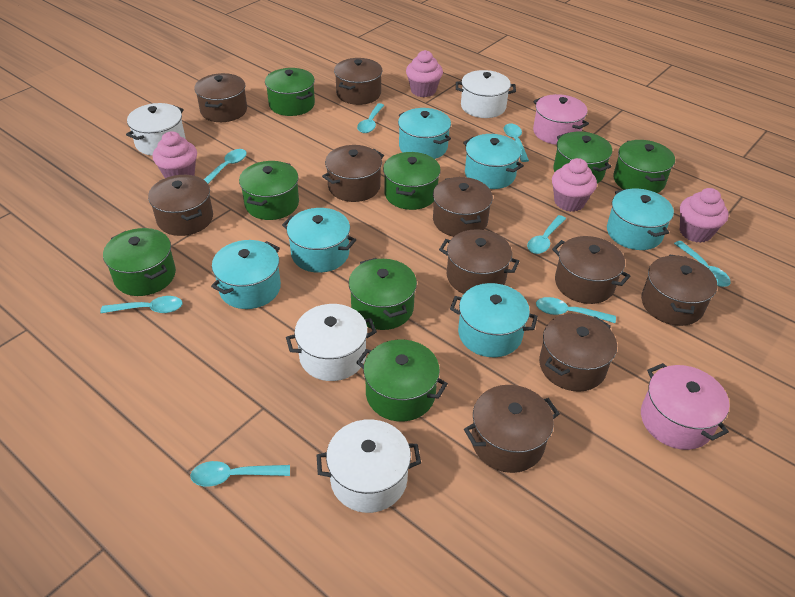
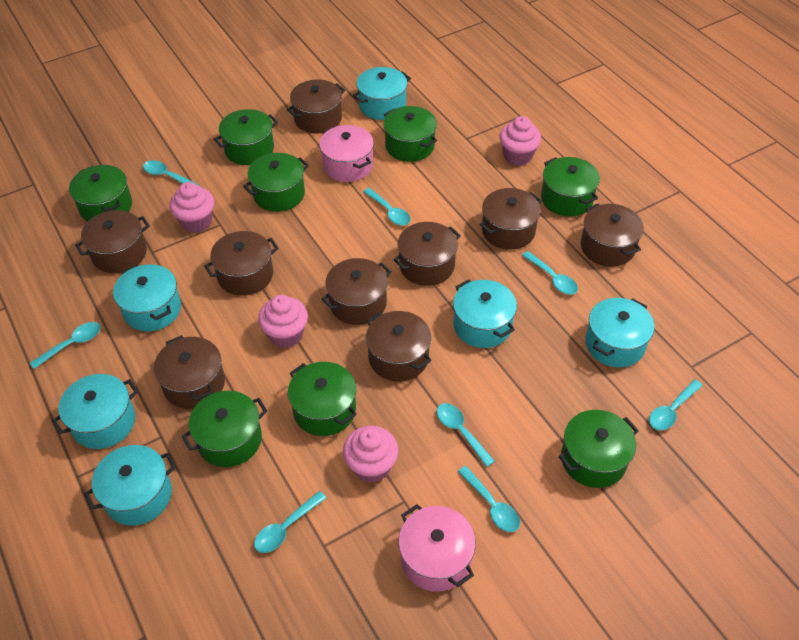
brown pot: [148,175,213,236] [194,73,247,122] [322,145,384,202] [334,58,382,105] [433,177,493,237] [439,229,520,294] [464,385,560,473] [539,313,617,392] [552,236,631,304] [641,255,717,326] = 10 -> [75,210,150,273] [154,335,225,409] [204,231,279,296] [287,80,345,133] [321,258,391,325] [366,311,432,382] [394,222,461,286] [479,188,542,250] [581,204,644,267] = 9
white pot: [126,103,185,156] [286,304,377,381] [316,419,421,513] [456,70,516,118] = 4 -> none = 0

